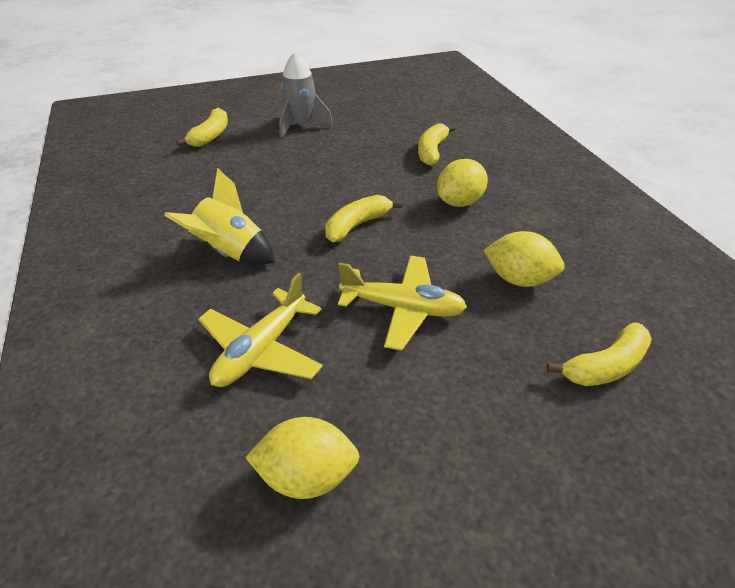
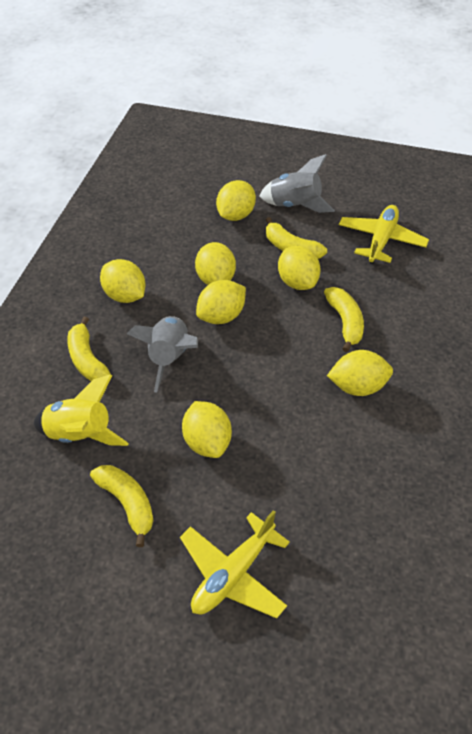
grey rocket: [279,52,333,138] = 1 -> [127,316,198,393] [259,154,335,213] = 2
yellow lemon: [245,417,360,499] [437,159,488,207] [484,231,565,287] = 3 -> [100,259,146,303] [182,401,232,458] [195,242,236,285] [196,280,246,324] [216,180,256,221] [278,246,321,290] [327,350,393,396] = 7

